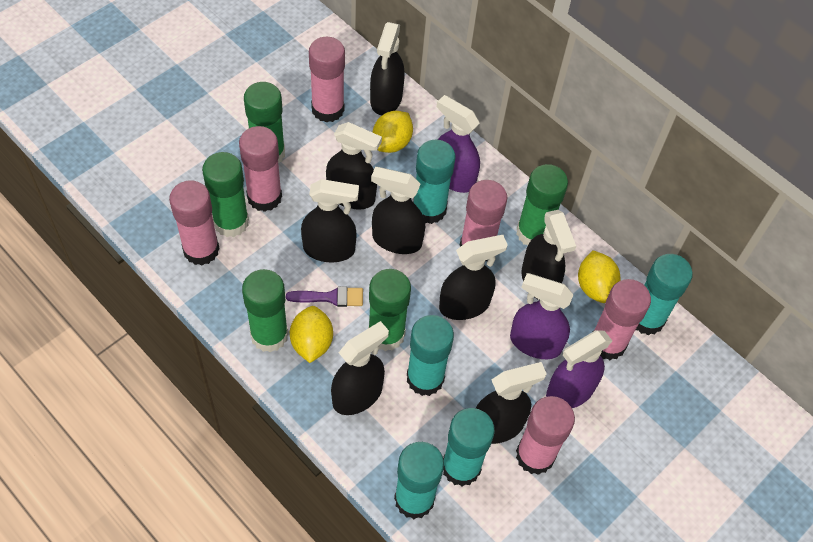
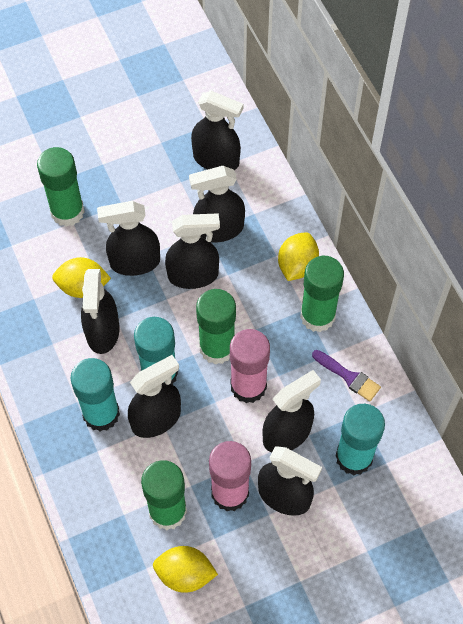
green glue stick: [202,152,249,237] [242,269,288,352] [244,82,285,164] [368,269,411,351] [517,164,568,245] = 5 -> [37,147,85,227] [141,460,187,530] [196,289,236,365] [300,256,344,332] = 4
pink glue stick: [169,180,220,266] [239,126,282,212] [309,37,345,123] [460,180,507,261] [516,396,575,475] [594,279,651,360] = 6 -> [209,441,251,511] [230,329,270,403] = 2
purple spray bottle: [437,95,480,193] [510,273,573,359] [546,330,612,408] = 3 -> none = 0
turquoise glue stick: [394,442,444,519] [407,315,454,396] [413,140,456,224] [443,408,495,486] [636,254,693,335] = 5 -> [70,358,120,431] [134,317,178,385] [336,404,385,476] = 3

